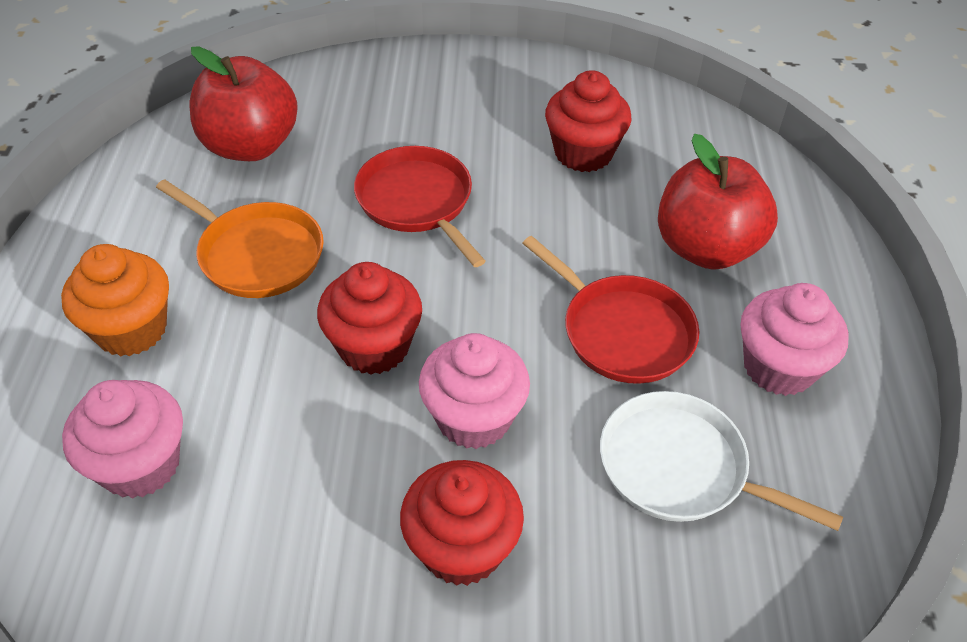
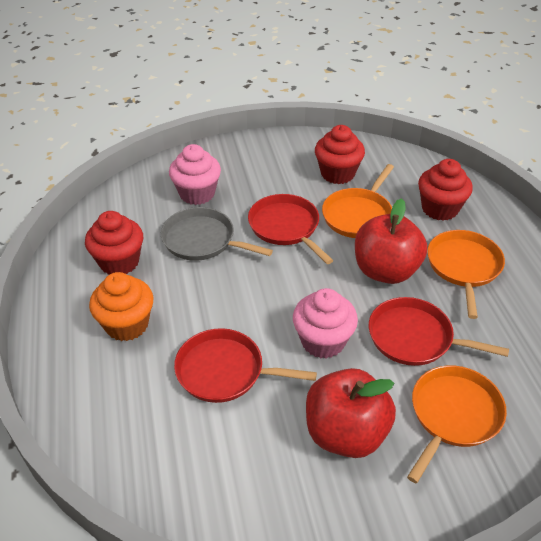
grey pan: none = 0 -> [161,207,273,261] = 1
orange pan: [156,179,324,298] = 1 -> [322,164,394,238] [407,365,507,483] [427,230,505,319] = 3
pink cupcake: [62,380,183,499] [419,333,530,449] [740,283,849,396] = 3 -> [169,144,221,205] [293,288,358,359] = 2
red pan: [354,146,486,267] [522,236,699,384] = 2 -> [174,328,317,403] [248,194,333,264] [369,297,509,366] = 3
white pan: [600,391,843,531] = 1 -> none = 0

